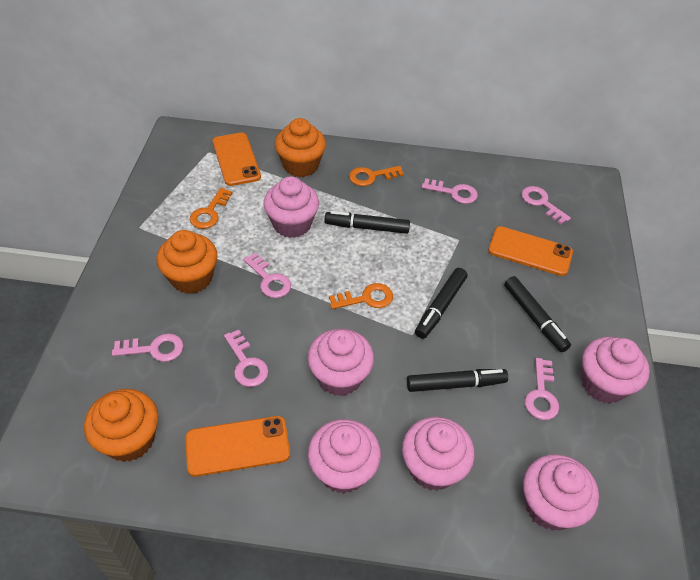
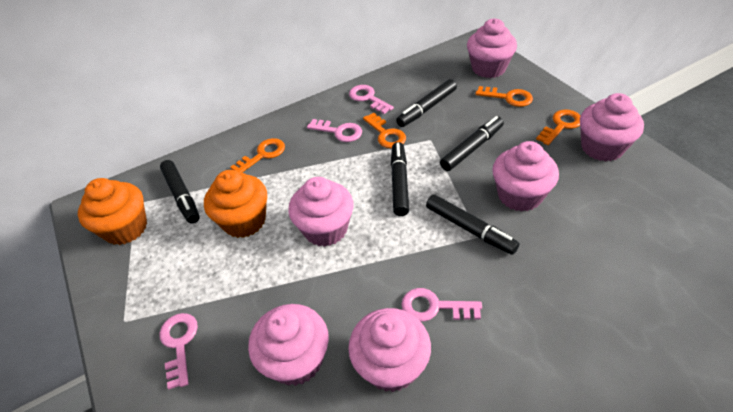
black marker: [325,211,410,234] [407,369,508,392] [415,268,467,339] [504,276,571,352] = 4 -> [160,160,200,224] [391,142,409,216] [396,79,457,127] [426,194,520,255] [440,116,504,171] = 5
orange cupcake: [84,389,158,462] [156,230,218,294] [275,118,326,177] = 3 -> [78,178,147,245] [204,170,267,238] = 2
orange key: [190,188,232,229] [329,283,393,309] [349,166,404,186] = 3 -> [230,138,285,173] [363,113,406,148] [475,86,533,107] [536,109,581,145] = 4
orange phone: [185,416,290,477] [213,133,261,186] [488,226,573,276] = 3 -> none = 0
pink key: [112,333,184,362] [224,330,269,387] [243,252,291,298] [422,178,478,204] [521,186,571,224] [525,358,559,420] = 6 -> [159,313,198,389] [307,119,362,142] [349,85,394,114] [401,288,482,322] = 4

